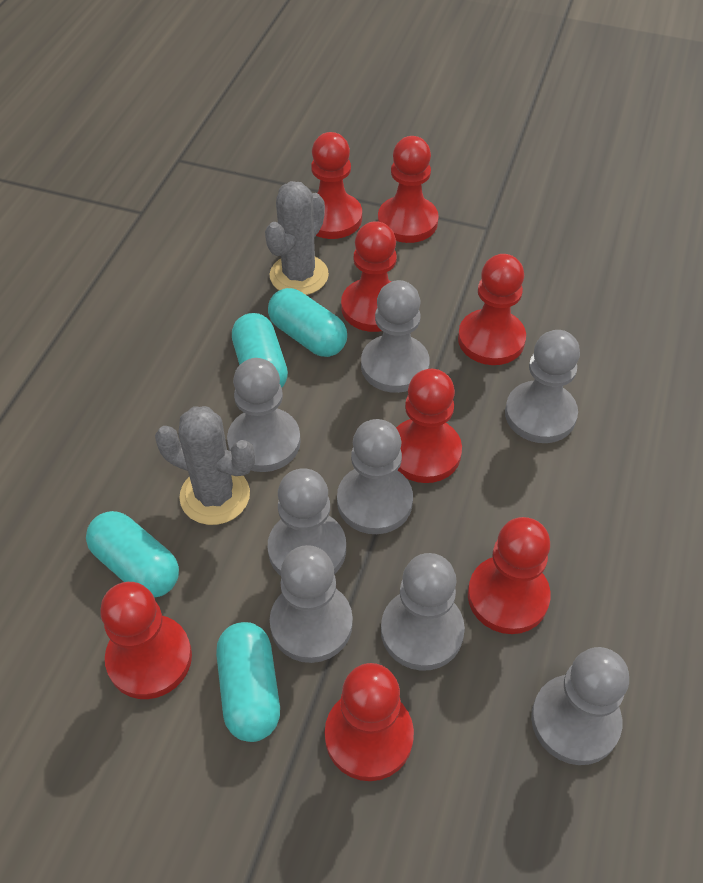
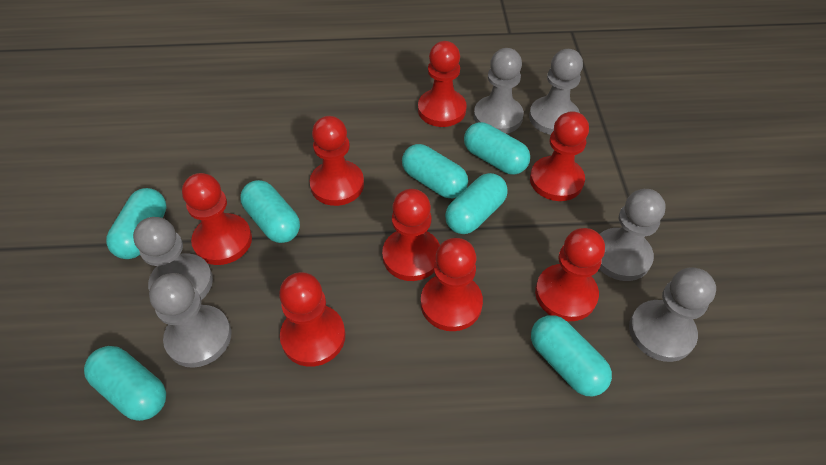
grey cactus: [155,406,255,525] [265,181,329,295] = 2 -> none = 0
grey pawn: [227,358,301,472] [268,468,346,576] [270,545,353,663] [337,419,413,534] [361,280,430,393] [381,553,465,671] [505,330,580,443] [531,647,629,765] = 8 -> [133,217,213,300] [149,273,231,368] [474,48,524,134] [529,49,583,135] [599,189,665,281] [629,268,716,362] = 6
turquoise capsule: [86,511,179,598] [216,622,280,742] [232,313,288,388] [268,288,347,357] = 4 -> [84,346,166,421] [106,188,167,259] [240,180,300,243] [402,144,468,198] [445,173,508,234] [464,122,530,175] [531,315,612,397] = 7

